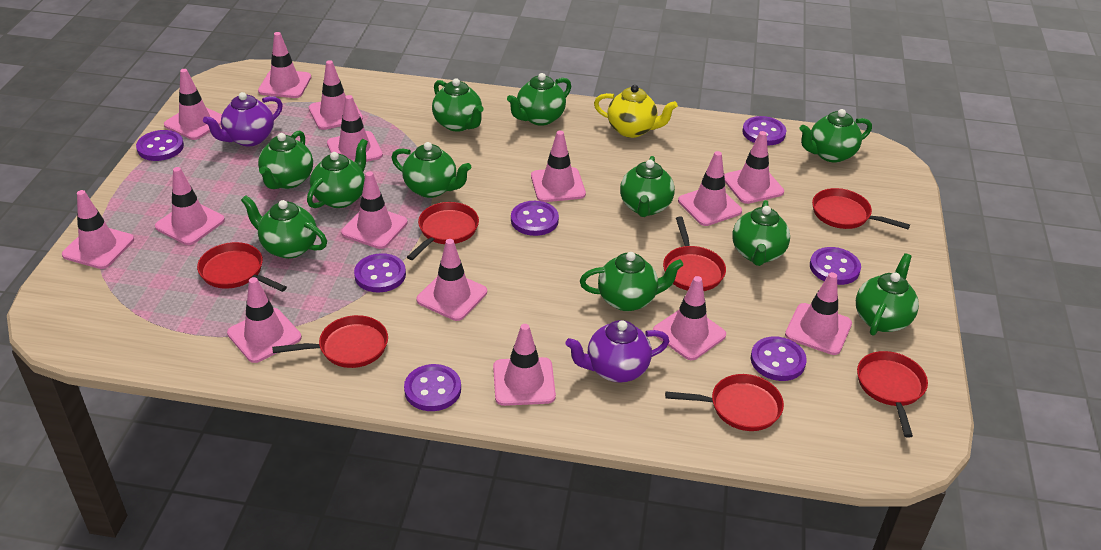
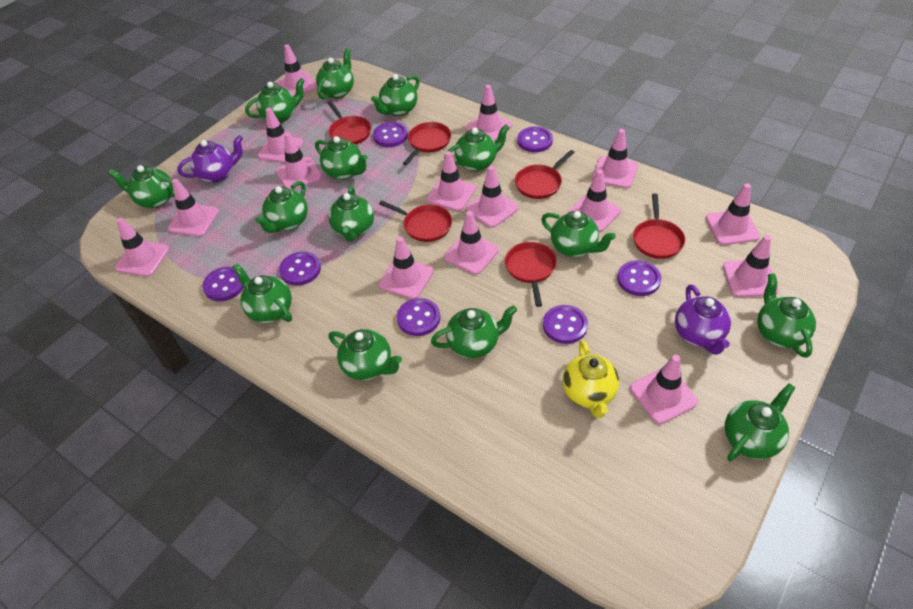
green teapot: [241,195,327,259] [258,131,313,189] [307,139,368,208] [391,142,471,198] [432,78,484,132] [507,73,571,126] [580,252,683,311] [620,156,675,217] [732,200,790,266] [800,109,872,163] [856,253,919,336] = 11 -> [108,165,175,208] [232,263,292,323] [245,78,305,123] [255,181,308,233] [315,136,368,180] [316,48,354,99] [328,186,374,242] [329,329,402,380] [371,74,419,116] [431,305,517,358] [444,124,510,171] [541,211,616,257] [725,383,796,461] [757,273,816,358] = 14
red pan: [197,242,287,292] [272,315,388,368] [407,202,479,260] [663,216,726,291] [665,374,784,431] [812,188,910,229] [857,351,928,438] = 7 -> [328,101,371,145] [379,200,452,242] [403,122,451,165] [505,242,557,307] [515,150,575,199] [633,194,685,259] = 6

